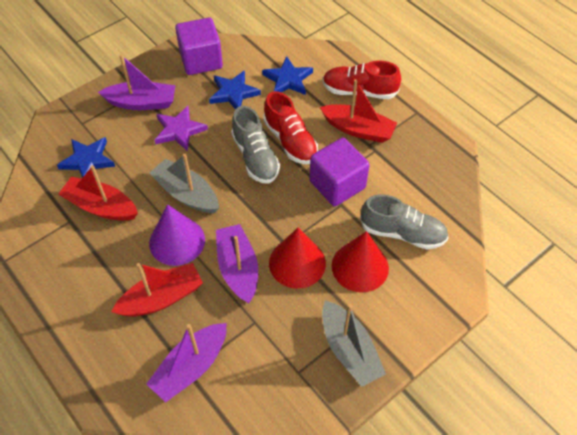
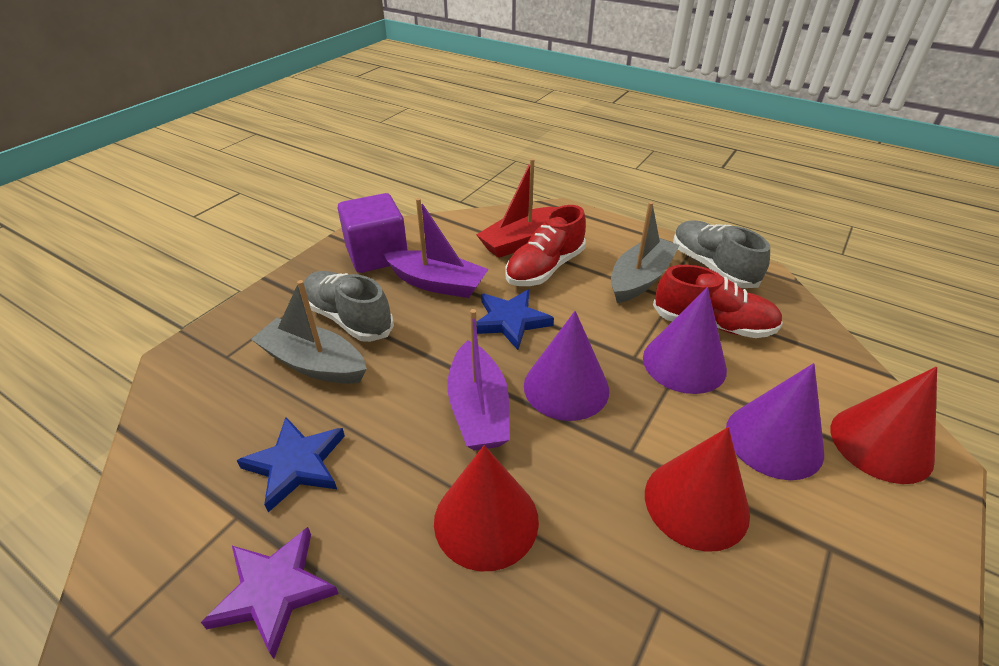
blue star: [57,137,115,178] [209,70,261,109] [262,56,313,95] = 3 -> [236,417,345,512] [476,289,554,350] = 2
purple boat: [98,54,175,110] [146,323,226,402] [216,224,258,303] = 3 -> [384,198,488,298] [447,309,510,451] = 2
purple cone: [149,204,205,266] = 1 -> [524,311,609,421] [643,287,727,394] [726,363,824,480] = 3
purple cube: [175,18,223,75] [309,138,370,206] = 2 -> [338,193,408,273] = 1
red boat: [58,165,138,221] [111,263,203,317] [320,79,397,143] = 3 -> [476,158,557,258] = 1
red cone: [269,227,326,289] [332,231,389,292] = 2 -> [434,445,539,571] [645,427,750,552] [831,367,937,484] = 3

